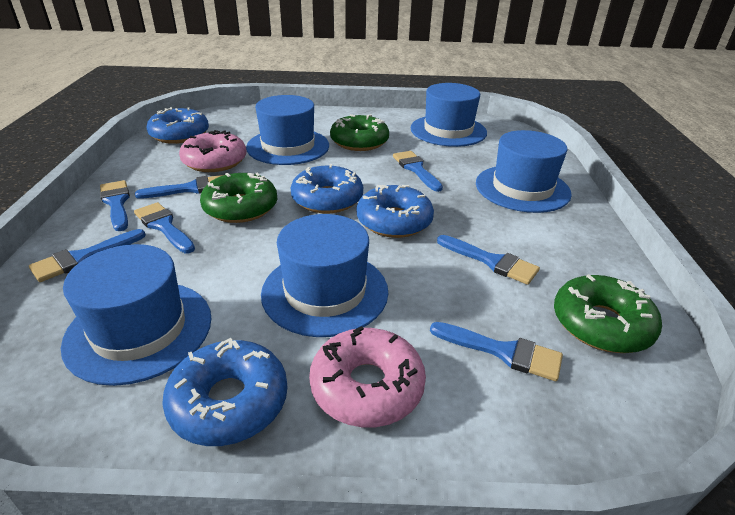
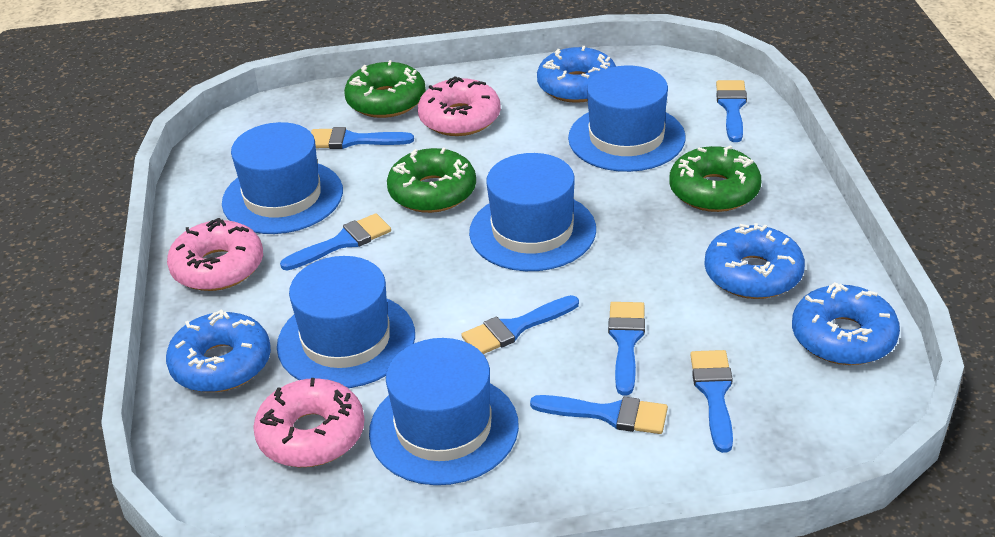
pink donut: [179,130,247,172] [309,326,426,427] = 2 -> [167,218,263,291] [253,378,365,467] [418,76,501,136] = 3

